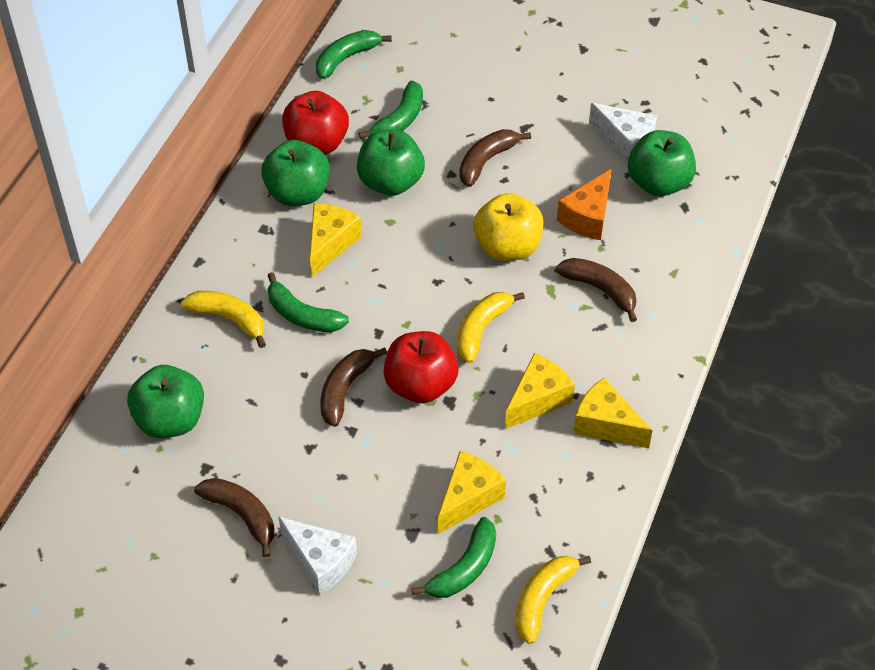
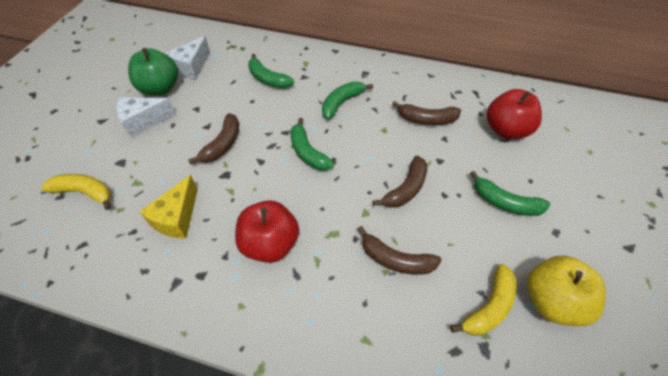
green apple: [127,365,204,438] [261,140,330,206] [357,130,425,196] [628,130,696,196] = 4 -> [128,48,178,96] = 1
orange cheese: [557,169,612,240] = 1 -> none = 0
yellow banana: [181,291,266,348] [457,292,525,363] [516,556,591,644] = 3 -> [41,174,111,210] [450,264,517,335] = 2
yellow cheese: [310,203,361,277] [438,451,506,534] [505,353,575,429] [573,378,653,448] = 4 -> [139,175,198,239] = 1

